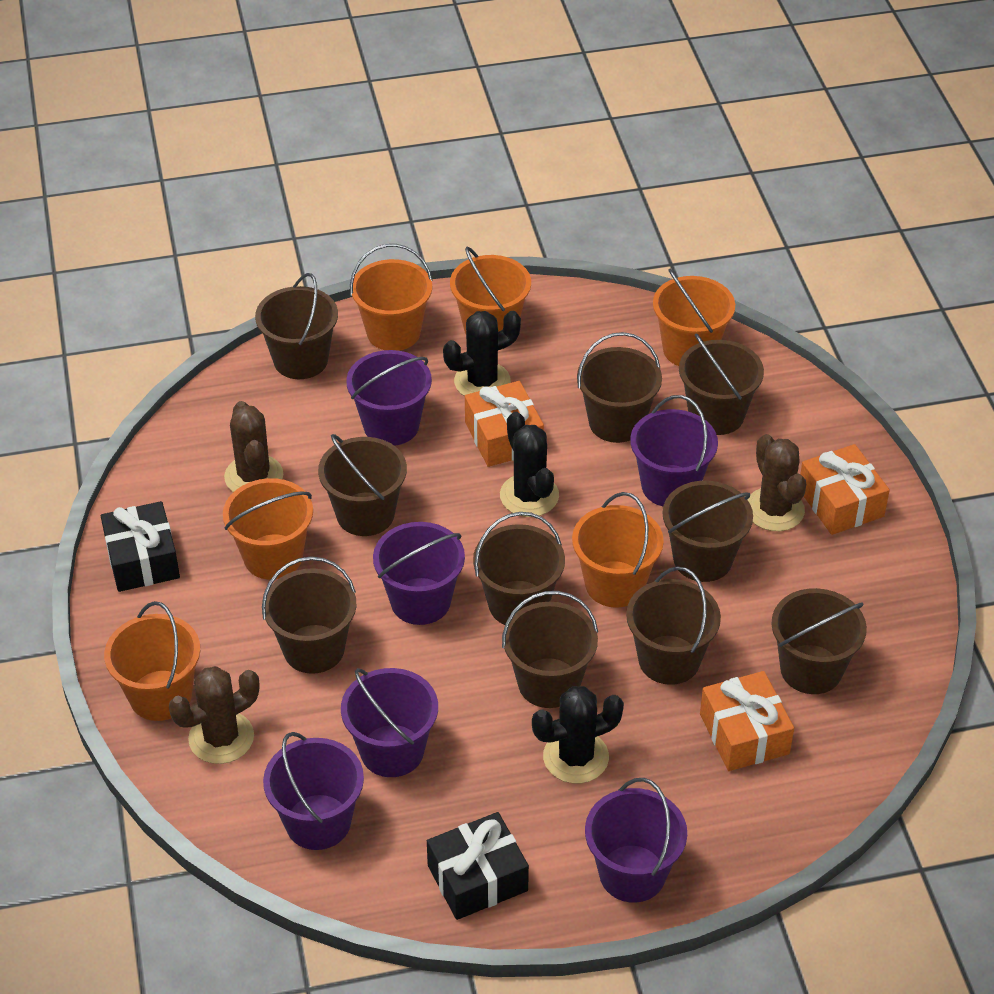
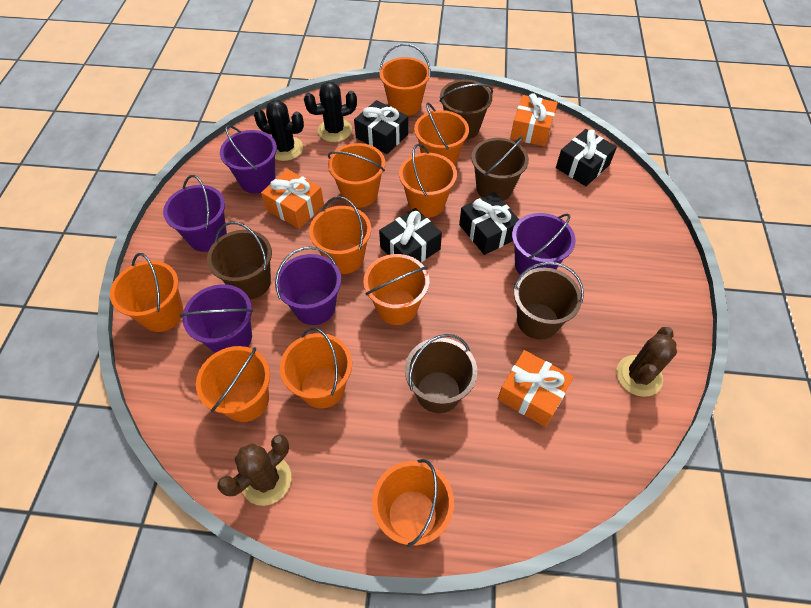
black cactus: [443,311,521,396] [500,412,559,517] [532,686,624,783] = 3 -> [254,100,304,161] [304,82,357,142] = 2
black gift: [101,501,180,592] [427,812,529,920] = 2 -> [354,100,408,154] [379,208,442,262] [459,192,519,255] [556,129,617,186] = 4
brown bucket: [255,273,338,379] [262,556,357,674] [318,434,407,536] [473,512,565,625] [502,591,598,708] [577,332,662,443] [626,566,721,685] [663,481,753,582] [679,333,764,435] [771,588,867,694] = 10 -> [207,222,272,299] [405,334,477,413] [439,79,493,140] [471,136,529,201] [513,262,584,340] = 5
brown cactus: [169,666,259,764] [224,401,283,492] [747,434,806,531] = 3 -> [217,434,291,506] [617,327,677,397] = 2
orange bucket: [104,601,200,721] [223,478,313,580] [350,244,433,351] [450,246,531,334] [572,492,664,607] [653,269,735,366] = 6 -> [110,253,184,332] [196,346,270,422] [280,327,352,408] [309,196,371,274] [328,143,385,208] [363,254,429,325] [372,459,454,547] [379,44,431,116] [399,144,457,218] [414,103,469,166] = 10
purple bucket: [263,732,364,850] [341,668,438,777] [346,350,432,446] [373,522,465,625] [585,778,687,903] [630,395,718,506] = 6 -> [163,175,227,252] [180,284,253,353] [220,125,277,194] [275,247,341,325] [512,213,575,275] = 5

